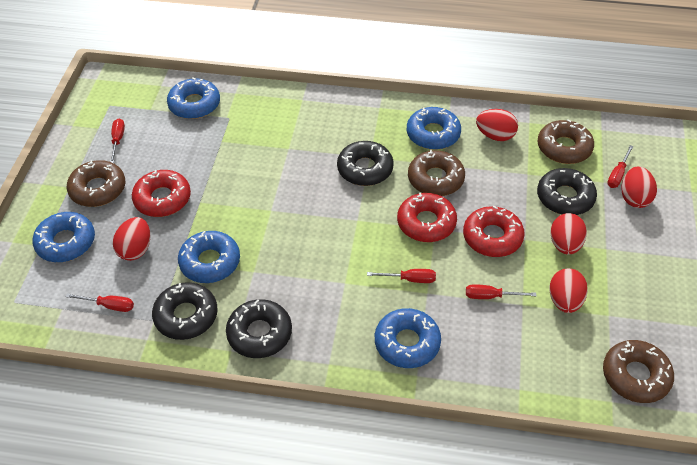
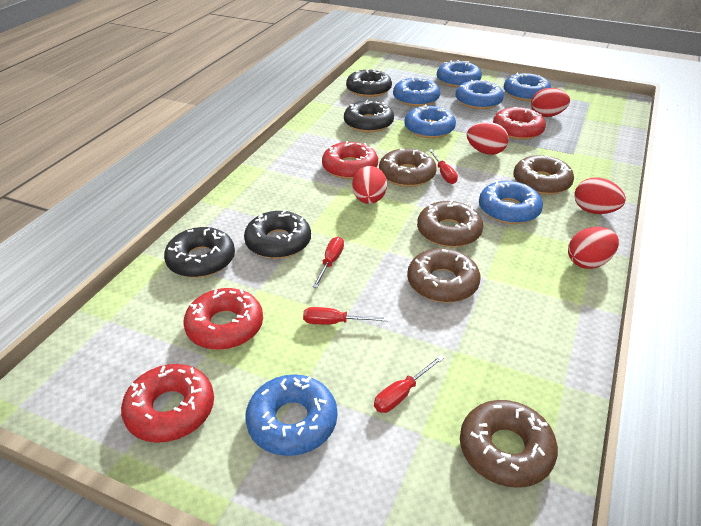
blue donut: [32,212,95,262] [167,78,220,119] [178,231,240,283] [375,308,441,368] [407,107,461,150] = 5 -> [245,374,337,456] [393,77,440,107] [404,104,456,138] [437,60,482,88] [456,80,504,109] [479,181,543,224] [504,73,551,101] = 7
brown donut: [67,160,125,207] [408,150,465,196] [538,119,594,164] [603,340,674,403] = 4 -> [379,148,437,187] [407,248,480,303] [417,200,483,248] [460,400,558,488] [513,155,574,195] = 5
red donut: [132,170,191,217] [397,193,457,242] [463,206,525,257] = 3 -> [121,364,214,443] [183,288,263,350] [322,141,378,179] [493,107,546,140] = 4
red screwdriver: [66,293,134,312] [110,119,125,163] [367,269,436,283] [466,284,536,299] [607,145,634,188] = 5 -> [303,307,388,325] [312,237,344,288] [374,355,444,413] [429,149,458,184] = 4

